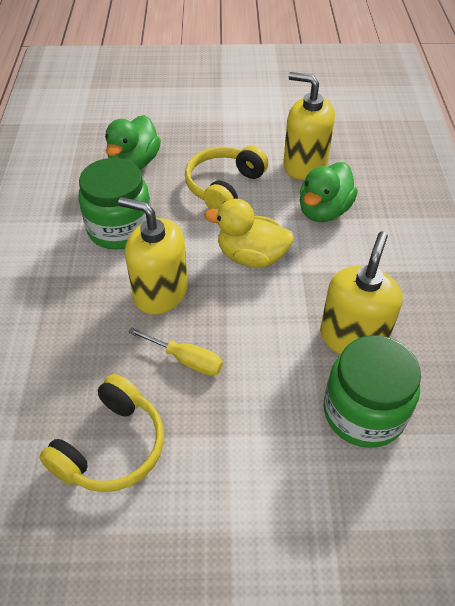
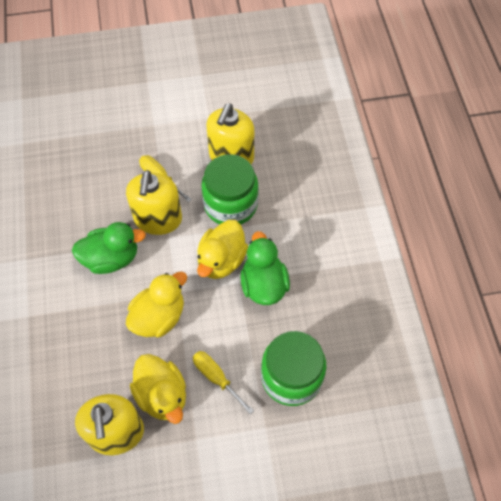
yellow duck: [204,199,294,268] = 1 -> [126,272,187,337] [130,354,186,424] [197,220,248,279] = 3
yellow headphones: [39,374,164,492] [185,146,268,209] = 2 -> none = 0
yellow screwdriver: [128,327,223,376] = 1 -> [139,155,192,202] [193,351,254,414] = 2

